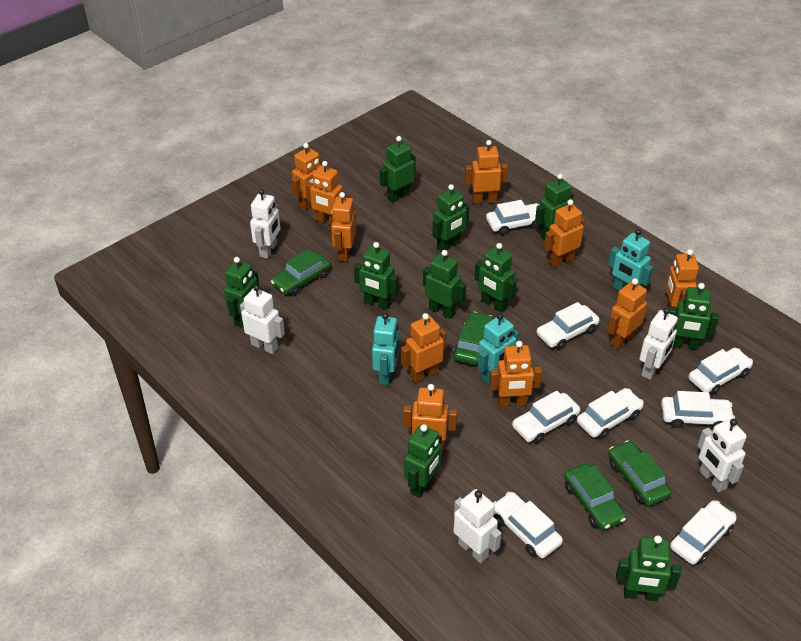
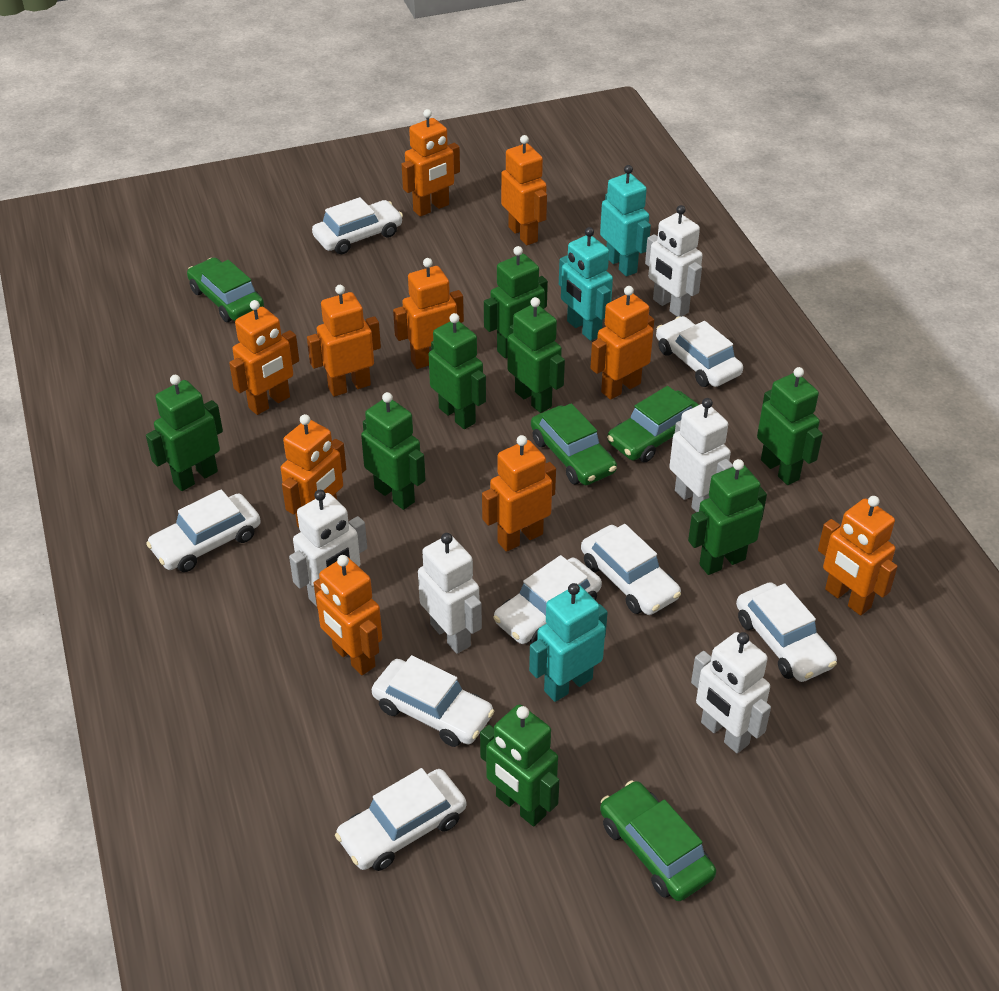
green robot: [224,257,259,328] [354,242,398,310] [380,136,416,203] [404,424,442,498] [423,250,466,319] [432,184,470,252] [474,243,516,313] [535,174,574,240] [616,535,681,601] [669,283,719,350] = 10 -> [146,375,223,491] [361,392,425,510] [429,313,486,429] [480,704,560,826] [484,246,548,358] [507,297,565,413] [688,459,767,575] [757,367,823,485] = 8

